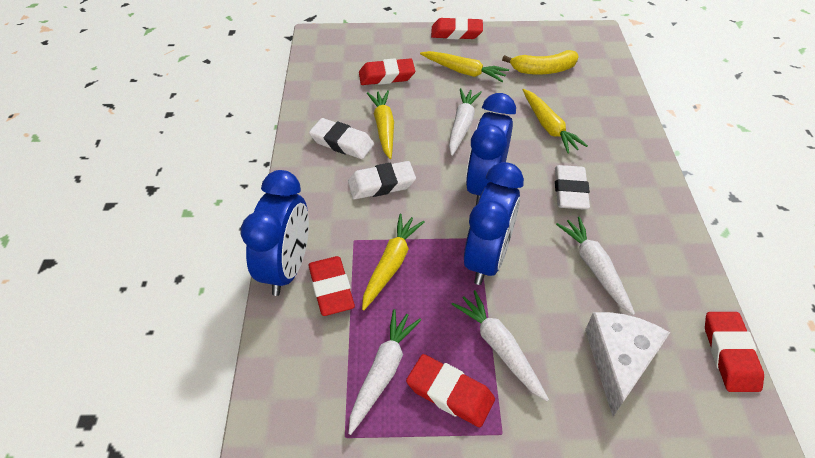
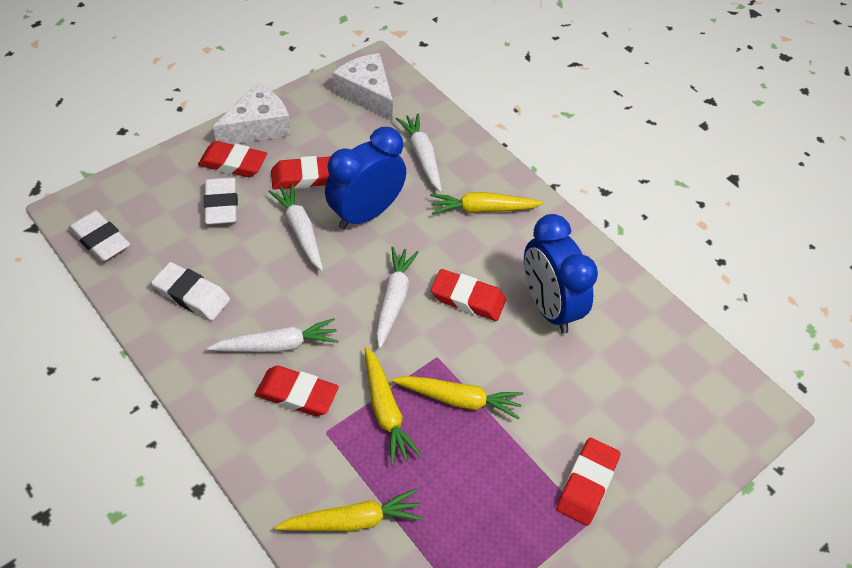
blue clock: [241,170,309,296] [464,162,524,285] [466,93,516,205] = 3 -> [325,127,406,229] [524,214,598,334] = 2
white cheese: [585,312,670,417] = 1 -> [213,83,291,144] [332,53,393,121] = 2
yellow banana: [502,50,579,75] = 1 -> none = 0

